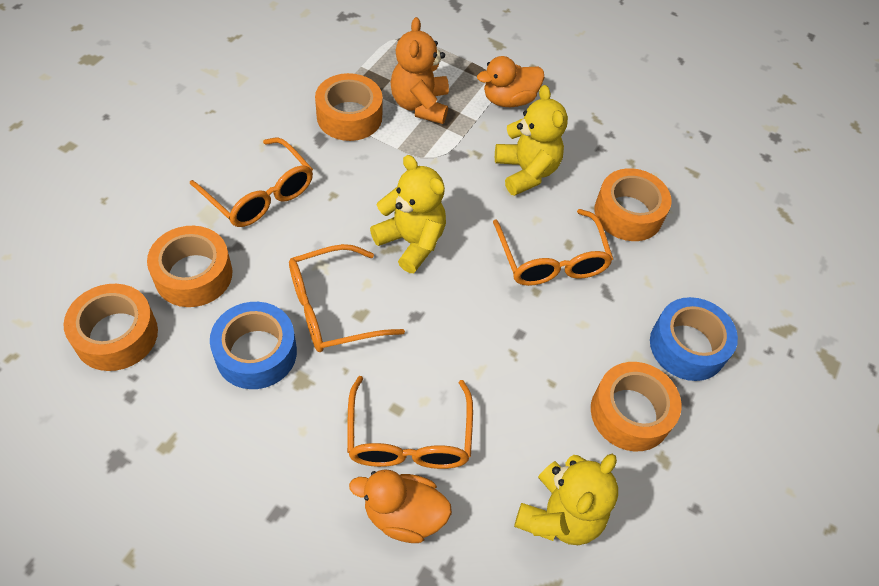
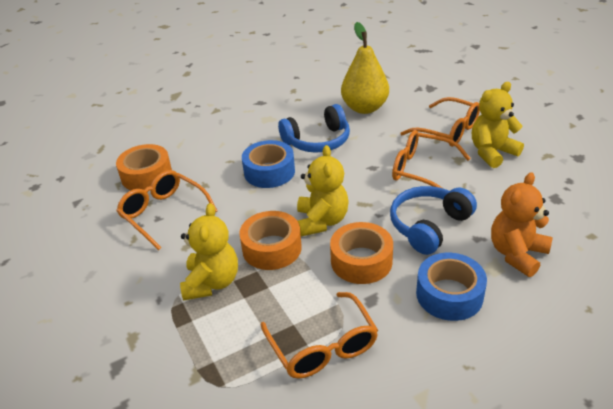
blue headphones: none = 0 -> [278,104,350,153] [390,186,477,255] = 2
orange duck: [349,469,452,543] [477,56,545,107] = 2 -> none = 0
orange tape: [64,284,158,371] [147,226,232,307] [315,73,383,141] [591,362,682,451] [594,168,672,241] = 5 -> [116,144,172,190] [239,211,302,270] [330,222,393,284] = 3
yellow pear: none = 0 -> [341,22,389,114] = 1

